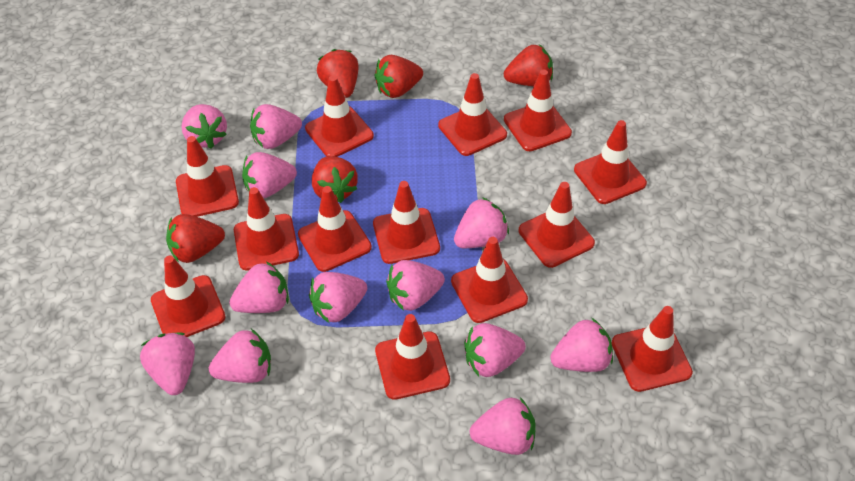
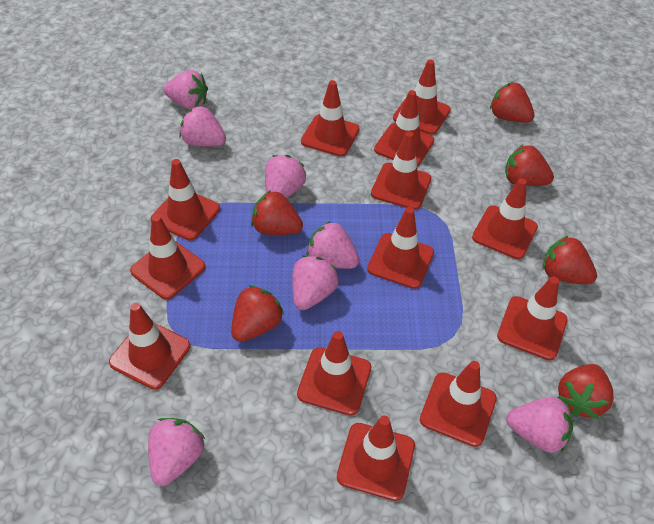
pink strawberry: [140,333,195,395] [181,104,227,149] [209,329,271,383] [229,262,289,313] [242,152,297,198] [250,104,302,149] [309,272,367,323] [386,260,445,311] [454,197,509,248] [464,323,526,377] [470,397,536,455] [550,318,613,372] = 12 -> [148,418,205,486] [164,70,208,109] [179,106,226,146] [265,155,306,198] [292,255,339,310] [307,221,360,269] [506,397,573,453] = 7
red strawberry: [166,214,225,263] [312,156,358,203] [317,49,359,98] [374,55,423,98] [504,44,553,86] = 5 -> [231,285,284,342] [251,190,303,235] [490,82,535,123] [505,145,554,186] [543,235,597,284] [557,364,614,419] = 6

